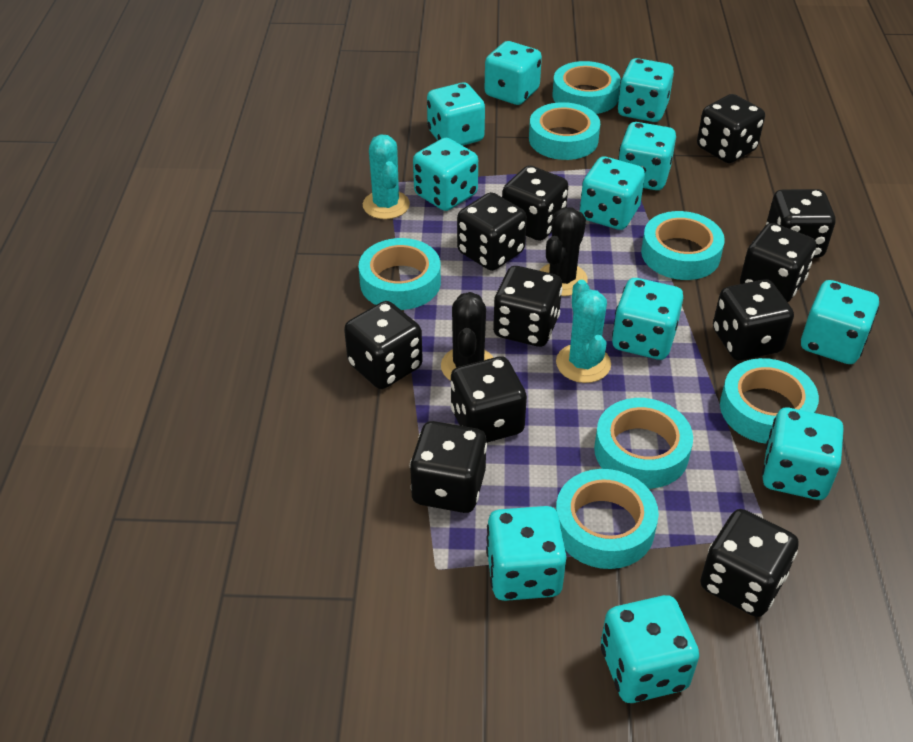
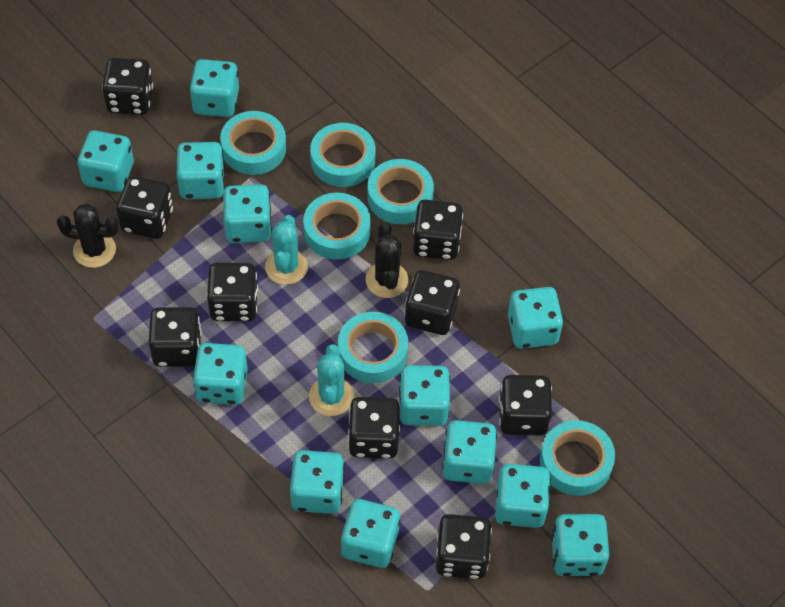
black dice: [344,301,423,389] [410,421,487,513] [450,356,527,443] [457,192,527,271] [493,266,562,347] [502,165,568,241] [697,94,765,163] [700,509,799,617] [713,279,794,361] [740,223,816,302] [766,189,836,258] = 11 -> [102,58,153,115] [116,176,173,239] [149,307,202,367] [207,263,258,322] [348,397,400,459] [404,270,460,335] [413,200,463,260] [436,514,492,579] [499,375,552,436] = 9
turquoise dice: [413,138,478,211] [427,82,485,146] [485,41,542,105] [486,506,567,601] [580,157,645,230] [601,595,699,703] [612,278,683,360] [618,58,674,122] [618,122,676,190] [762,408,843,500] [801,280,879,364] = 11 -> [78,130,134,192] [177,142,225,199] [189,59,239,117] [193,343,248,405] [223,184,272,243] [290,450,344,514] [341,499,400,568] [399,365,450,426] [442,420,497,484] [495,464,551,528] [508,287,563,349] [551,514,610,576] = 12
turquoise tape: [359,238,441,310] [529,102,600,160] [553,61,621,114] [556,469,659,569] [594,398,693,489] [641,211,725,280] [720,358,819,444] = 7 -> [220,111,286,175] [303,192,371,260] [310,123,376,187] [338,312,408,383] [367,159,434,224] [540,420,615,496] = 6

